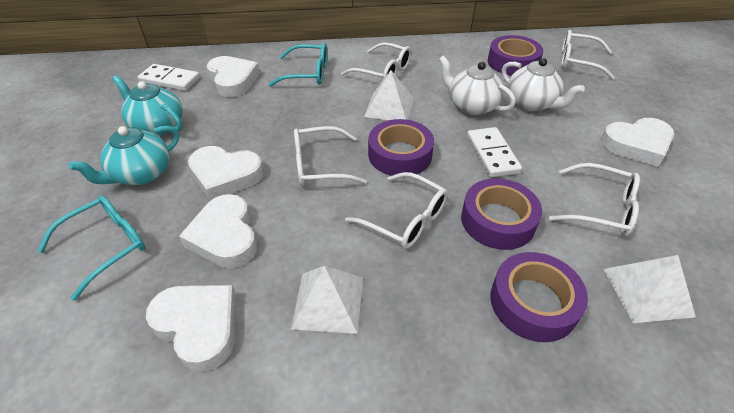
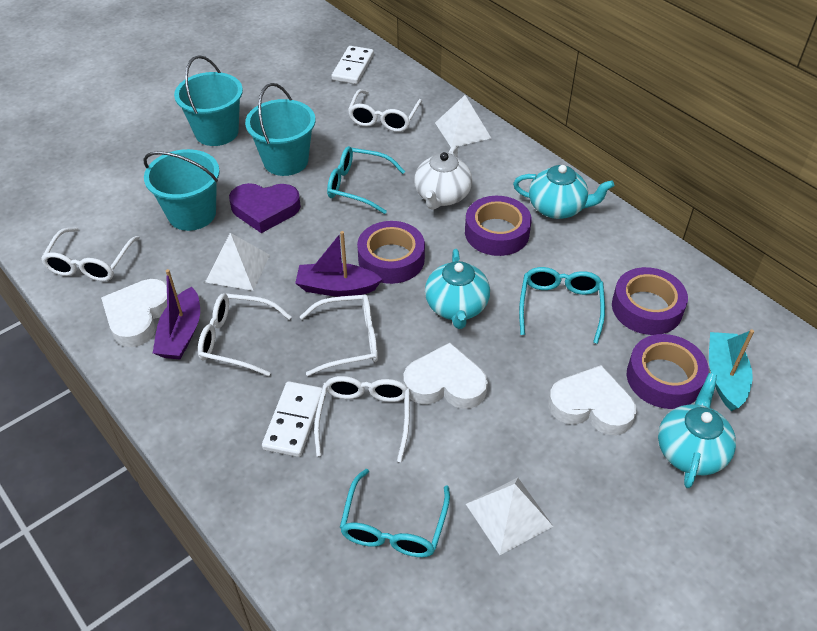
purple boat: none = 0 -> [153,269,200,359] [295,231,383,297] = 2
purple heart: none = 0 -> [229,183,301,233] = 1
turquoise boat: none = 0 -> [709,329,754,411] = 1
turquoise bucket: none = 0 -> [144,149,220,231] [174,55,243,146] [245,83,316,176] = 3
turquoise glasses: [37,195,146,301] [268,43,327,87] = 2 -> [327,146,405,214] [340,469,450,557] [519,267,605,344] = 3
turquoise teapot: [69,126,179,185] [112,75,183,136] = 2 -> [425,249,490,329] [513,165,614,219] [658,373,736,488] = 3
white heart: [146,285,236,372] [179,194,257,268] [188,146,264,201] [207,56,260,97] [600,118,674,167] = 5 -> [101,279,167,347] [403,343,488,409] [548,365,636,435] = 3
white teapot: [439,56,516,115] [502,58,585,111] = 2 -> [414,146,472,210] = 1

